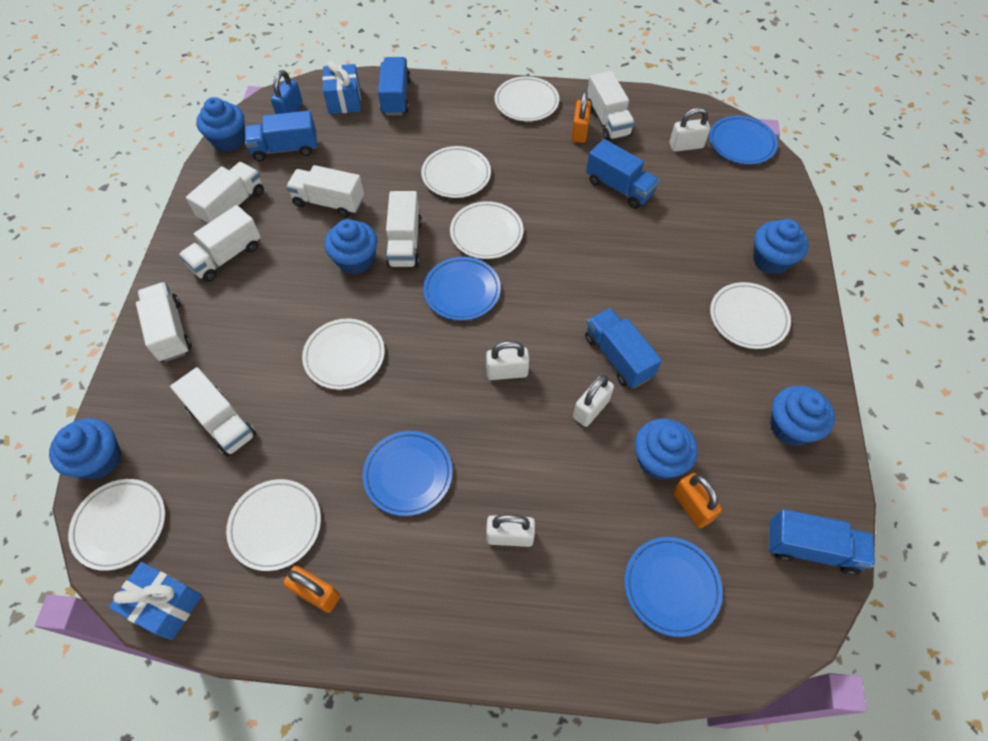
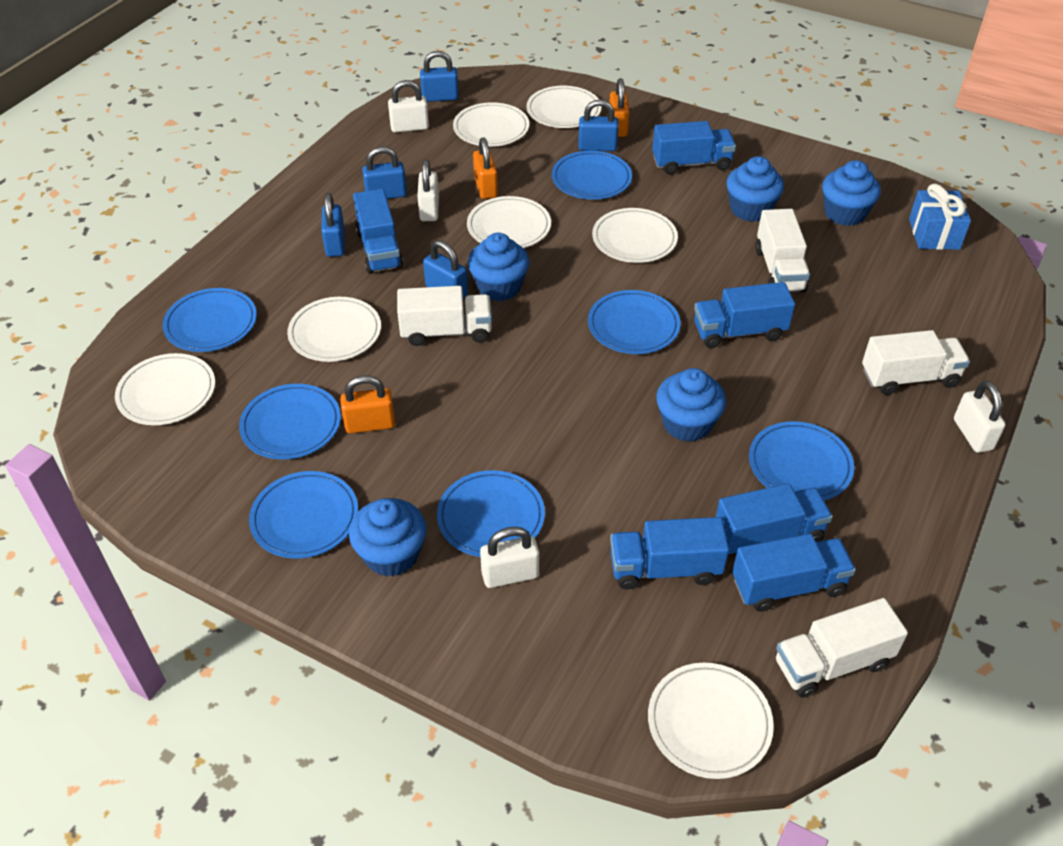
blue cupcake: [49,418,121,480] [196,97,245,152] [324,219,377,274] [635,419,698,480] [753,219,809,275] [770,386,835,446] = 6 -> [349,498,426,577] [468,233,529,301] [656,368,726,442] [727,156,784,222] [822,160,881,226] = 5
blue gift: [108,562,202,640] [322,60,361,114] = 2 -> [909,184,971,250] = 1
blue padlock: [271,70,303,114] = 1 -> [321,193,345,257] [362,146,407,199] [420,51,459,102] [423,240,468,298] [578,100,619,151] = 5
blue plate: [363,431,453,516] [423,257,501,321] [624,537,723,637] [709,116,778,164] = 4 -> [163,288,257,352] [239,384,341,460] [249,471,358,559] [437,470,545,557] [552,151,632,200] [588,290,681,354] [749,421,854,501] = 7
blue truck: [245,110,317,161] [378,57,411,115] [585,308,662,388] [586,139,660,209] [768,509,875,575] = 5 -> [353,189,404,274] [610,517,729,589] [652,121,736,174] [694,282,795,348] [716,483,833,554] [732,534,856,612] = 6
white truck: [136,282,192,362] [170,367,256,457] [179,205,261,282] [186,162,264,224] [286,165,364,218] [386,191,422,267] [588,71,635,141] = 7 -> [397,286,492,346] [755,209,810,292] [776,598,908,698] [862,330,970,395] = 4

